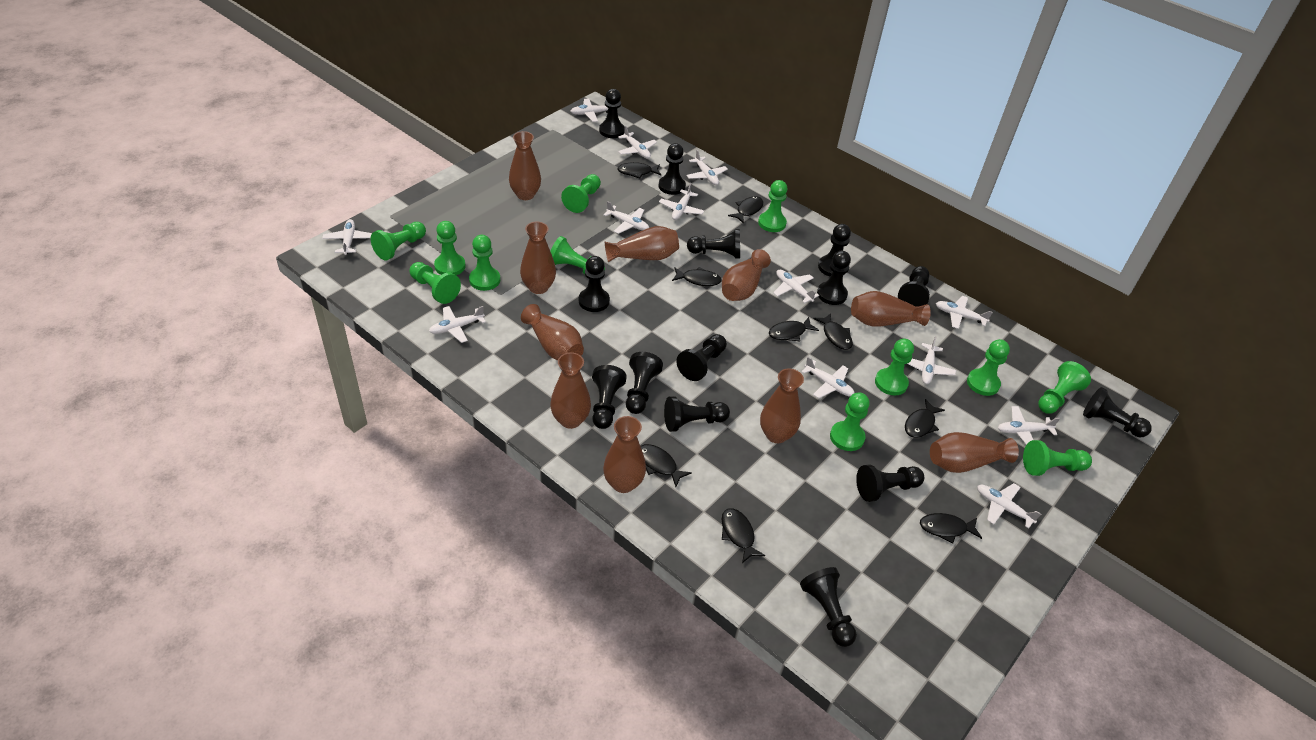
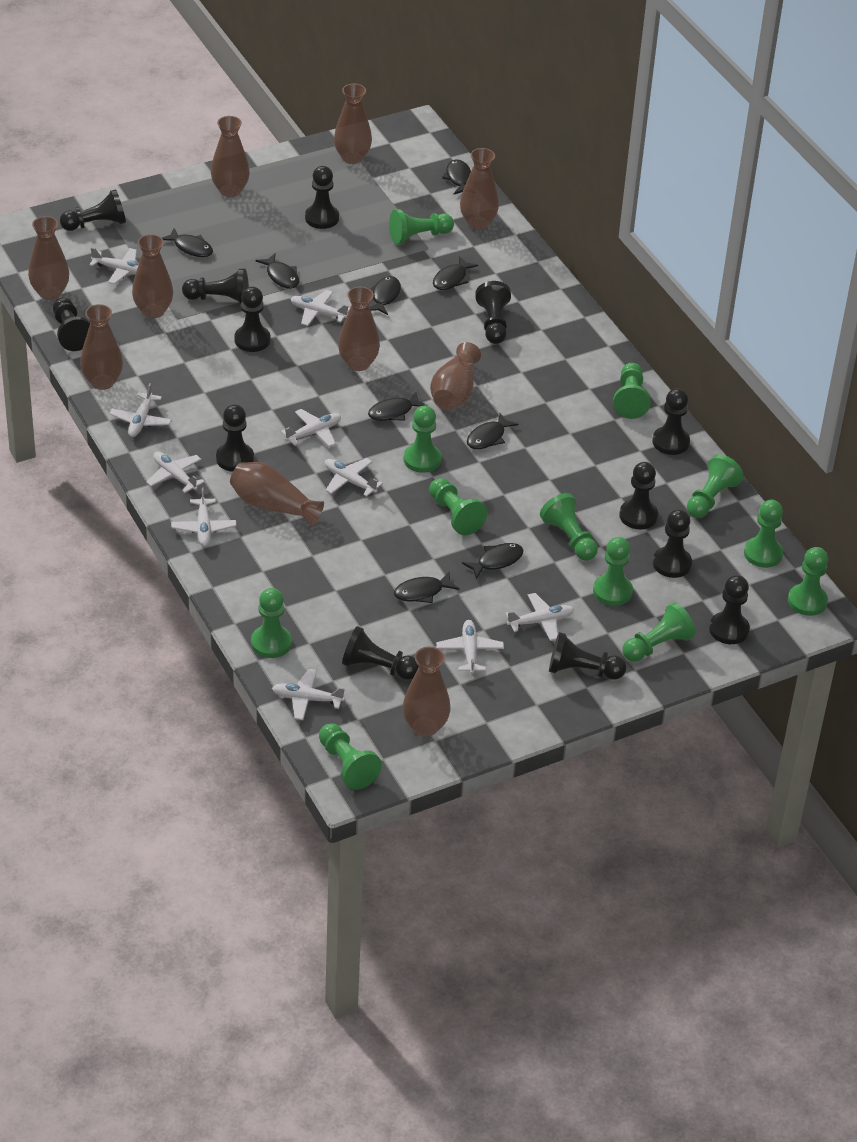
black pawn: [579,256,610,312] [592,365,627,429] [599,89,625,138] [626,352,663,414] [659,143,686,195] [664,396,730,432] [676,334,727,381] [687,229,740,259] [800,567,857,647] [817,251,851,305] [818,224,851,276] [856,465,924,502] [898,266,930,307] [1083,387,1152,437] = 14 -> [53,298,90,351] [60,189,126,231] [182,268,249,304] [216,404,254,472] [234,287,270,352] [305,166,339,229] [342,626,419,680] [475,281,511,344] [549,632,626,679] [619,462,658,529] [652,388,690,455] [653,509,692,578] [709,575,750,644] = 13
white plane: [322,219,372,255] [429,306,486,343] [571,98,608,122] [603,201,649,234] [618,126,657,159] [659,183,704,220] [686,150,728,185] [773,270,819,303] [801,357,854,398] [907,336,956,384] [936,296,993,329] [977,483,1041,528] [998,406,1060,445] = 13 -> [89,247,139,284] [110,383,171,437] [146,452,205,493] [171,488,236,547] [272,669,345,720] [281,409,341,447] [291,290,350,326] [325,458,383,497] [436,620,504,674] [505,593,574,641] = 10

